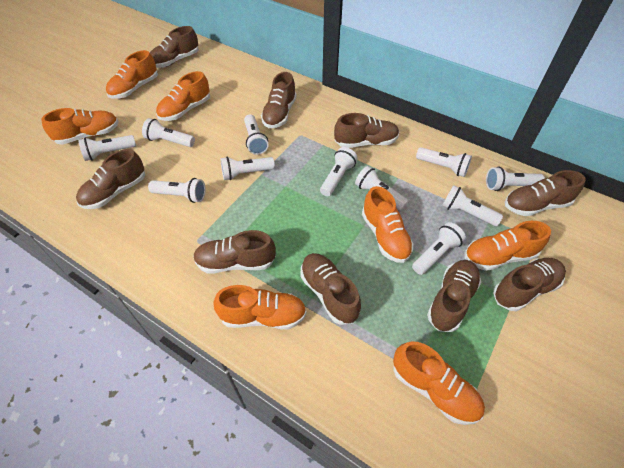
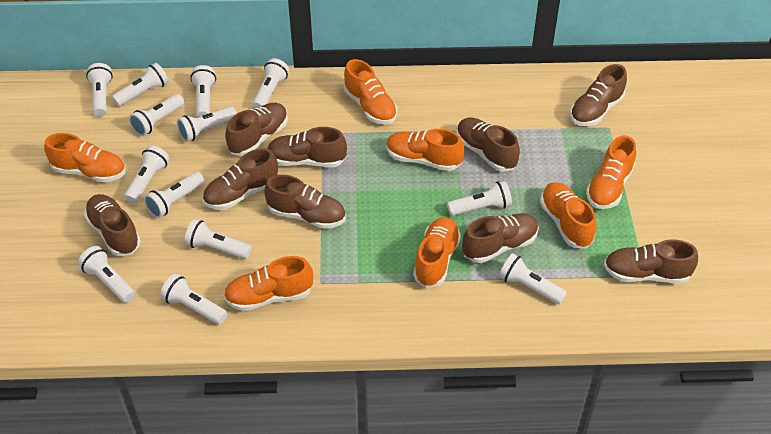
white flashlight: [78,135,136,161] [142,118,195,147] [148,178,206,203] [221,156,275,180] [244,114,269,155] [320,147,358,196] [355,166,408,211] [412,222,466,275] [416,147,472,177] [442,185,503,226] [486,167,545,191] = 11 -> [78,246,135,303] [86,63,113,117] [112,63,169,107] [124,145,169,204] [129,94,184,136] [144,172,204,218] [160,274,228,325] [177,106,237,142] [185,219,252,259] [190,65,216,117] [252,58,289,109] [447,181,512,216] [499,253,567,304] = 13

